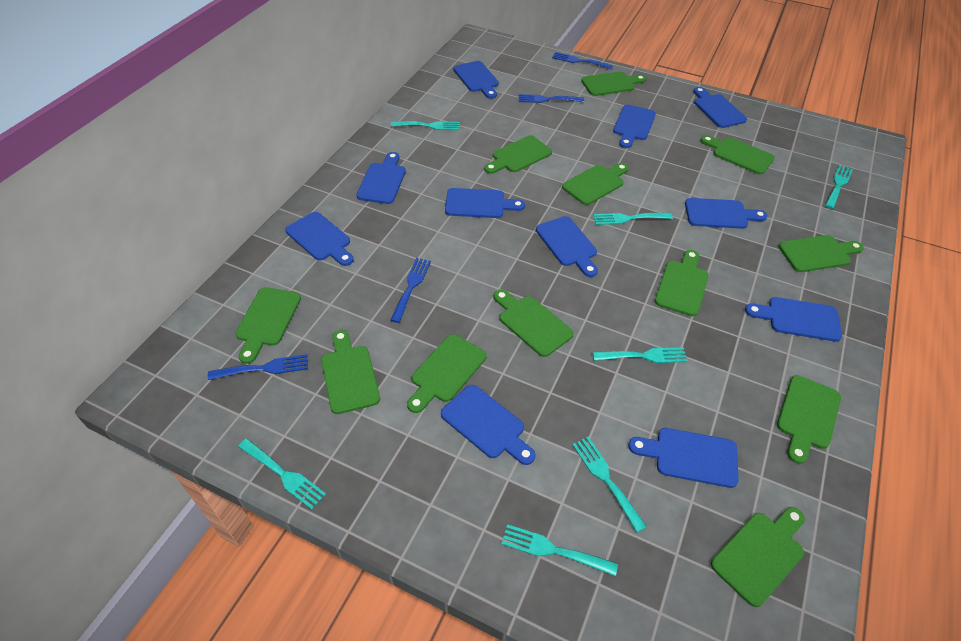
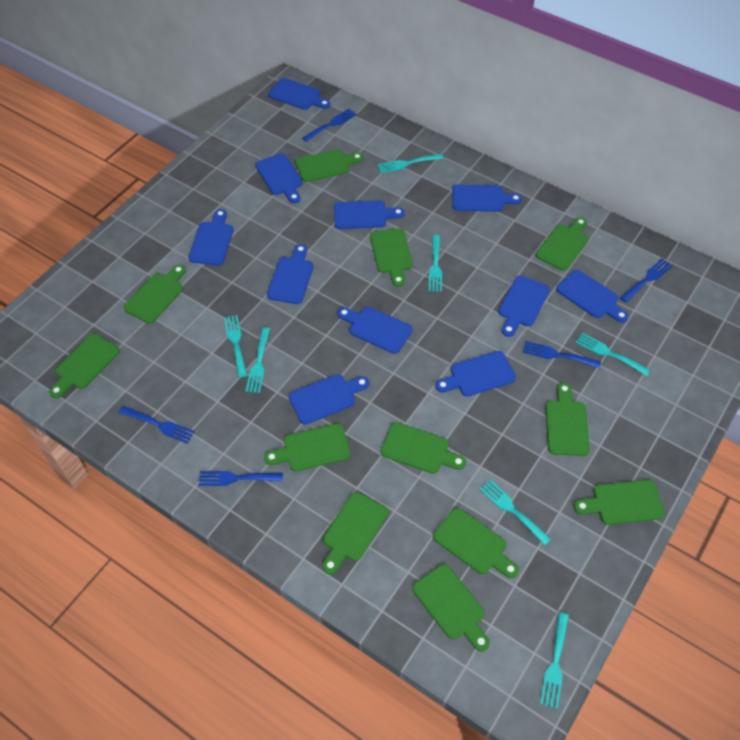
blue fork: [208,354,308,380] [390,258,431,323] [519,94,584,103] [552,52,613,70] = 4 -> [119,406,195,444] [198,471,283,486] [302,109,357,142] [523,341,601,368] [620,258,673,303] = 5

